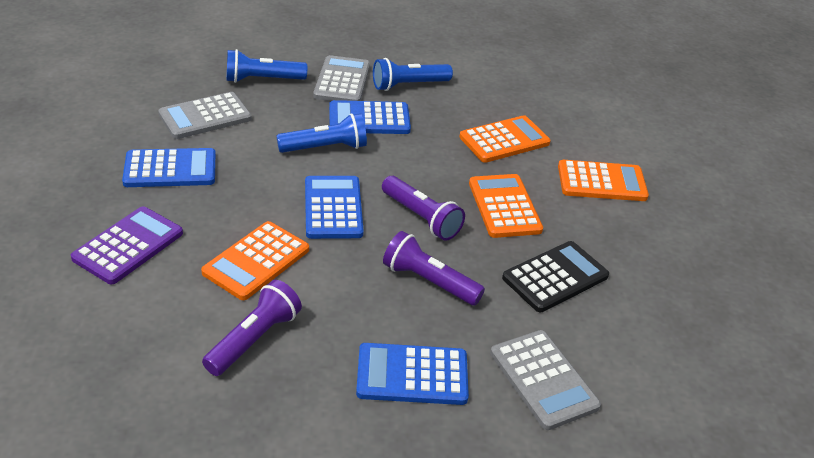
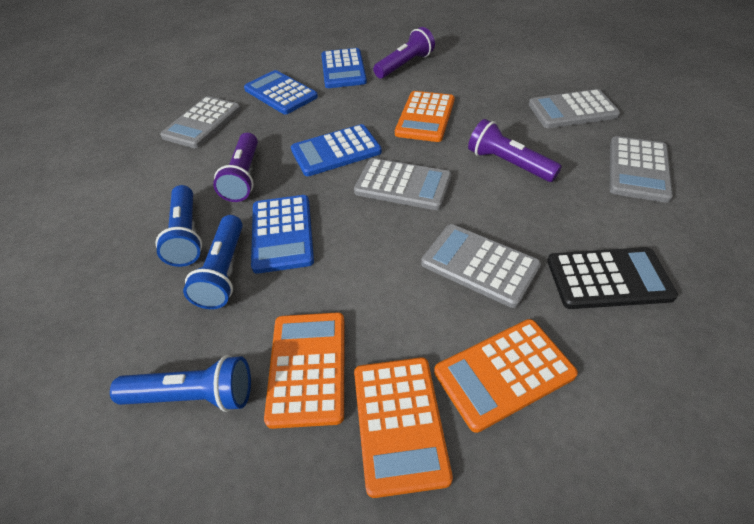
grey calculator: [158,92,252,139] [313,55,370,101] [490,330,601,430] = 3 -> [160,96,241,148] [354,158,452,210] [421,224,541,308] [529,89,620,128] [610,136,673,203] = 5
purple calculator: [71,206,183,284] = 1 -> none = 0

